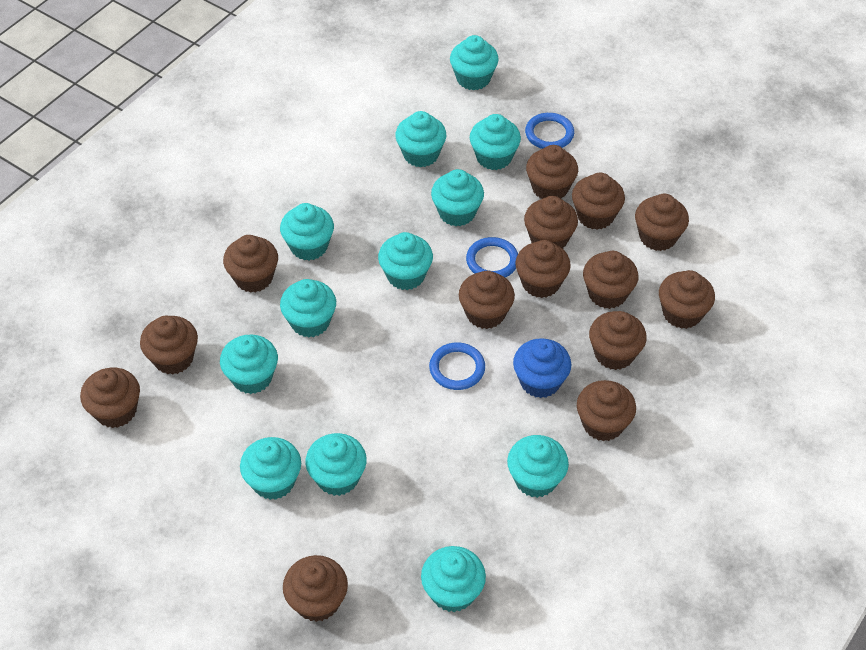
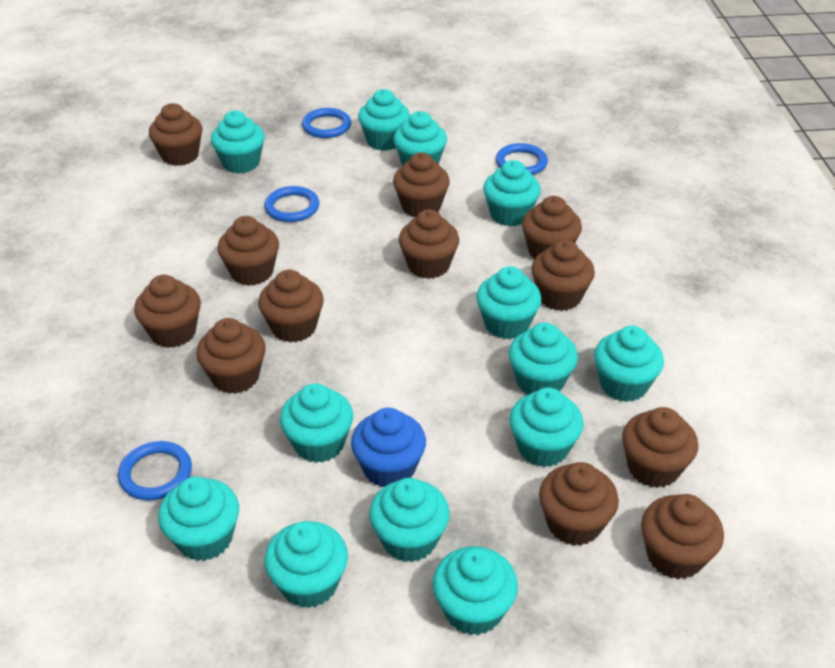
blue ring: [429,342,485,390] [466,237,518,277] [525,113,574,149] = 3 -> [118,441,192,500] [264,186,319,222] [302,108,351,138] [496,143,548,175] = 4
brown cupcake: [80,368,140,428] [140,316,198,375] [223,235,278,293] [283,555,348,622] [459,271,515,329] [515,240,571,298] [524,196,578,249] [526,145,578,199] [572,173,625,230] [577,380,636,441] [583,251,639,309] [589,311,647,370] [635,194,689,251] [659,270,715,329] = 14 -> [134,275,201,348] [149,103,203,166] [196,318,266,394] [217,216,279,286] [258,270,324,342] [393,152,450,217] [399,209,459,279] [522,196,582,259] [531,240,595,311] [539,462,619,546] [622,407,698,488] [641,494,724,579] = 12
turquoise cupcake: [220,335,278,394] [240,437,301,500] [280,203,334,260] [280,279,336,337] [305,433,367,496] [378,232,433,290] [395,111,446,167] [421,546,486,612] [431,169,484,226] [450,35,499,90] [470,114,521,170] [507,435,569,498] = 12 -> [158,477,239,561] [211,110,265,174] [264,521,348,608] [280,383,353,463] [358,89,410,151] [369,478,449,562] [393,111,447,166] [433,546,518,635] [476,266,541,339] [483,160,541,226] [509,323,578,395] [509,388,584,467] [594,326,664,402] = 13

